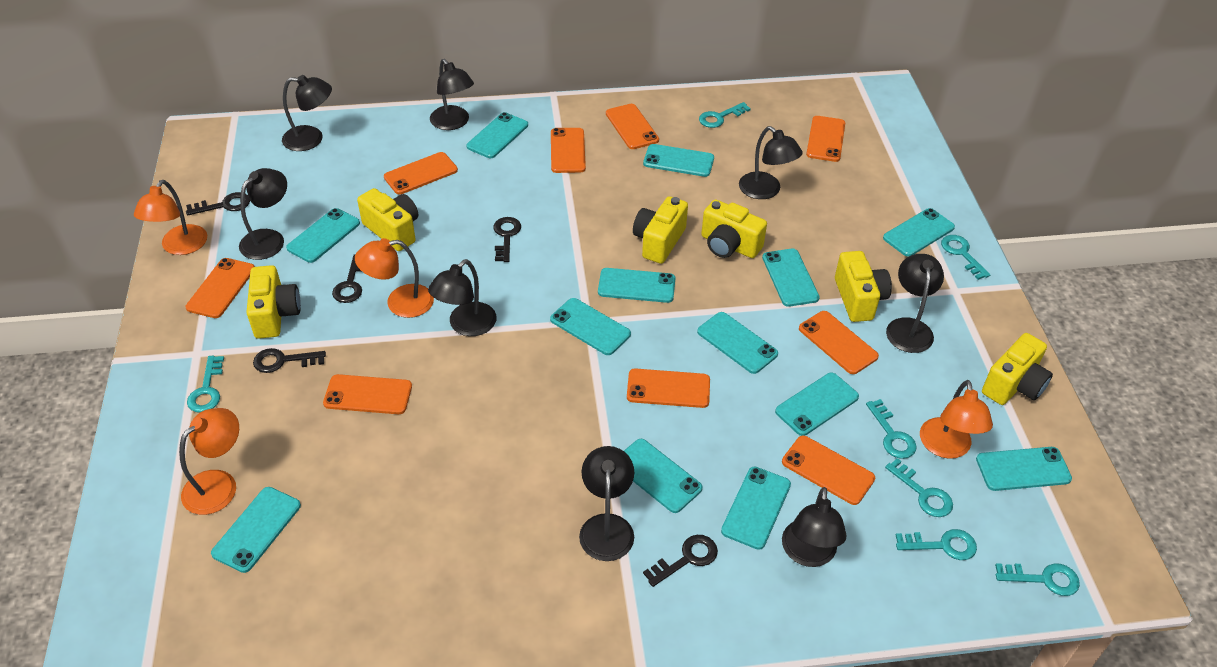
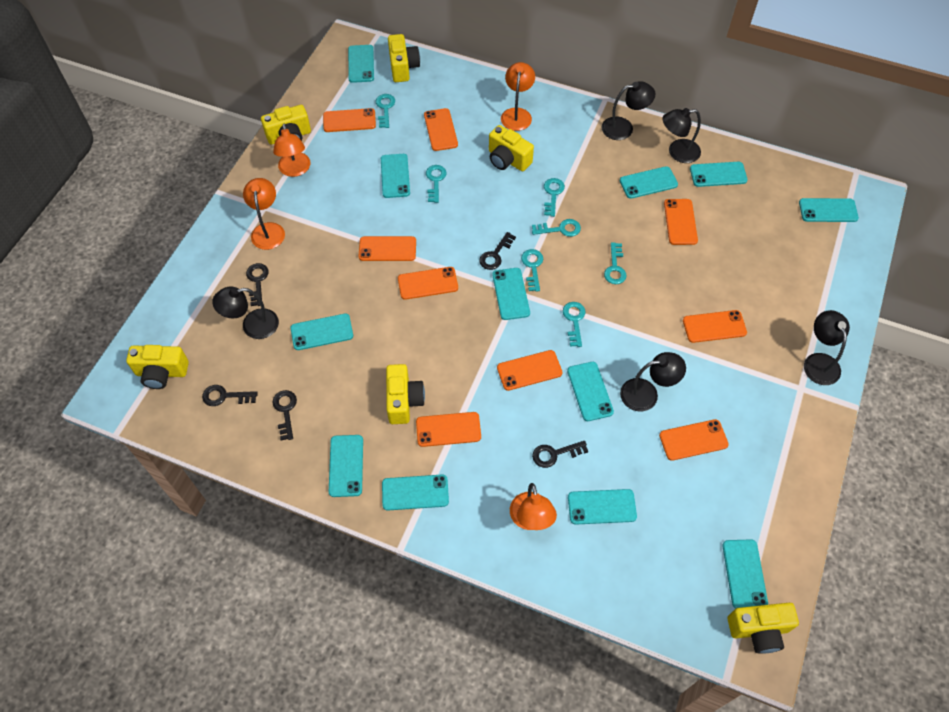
black lamp: [239,168,287,260] [282,75,332,151] [428,259,496,336] [430,59,474,130] [579,446,634,561] [739,126,803,199] [782,487,847,567] [886,254,944,353] = 8 -> [212,287,279,339] [602,81,655,140] [620,352,686,411] [663,108,701,163] [804,310,850,385] = 5
turquoise phone: [211,487,301,573] [286,208,360,263] [466,112,528,158] [550,298,631,355] [598,268,676,303] [624,439,703,513] [643,144,714,177] [697,312,778,374] [721,467,791,550] [762,249,820,307] [775,373,859,436] [883,208,955,257] [976,447,1072,491] = 13 -> [290,314,353,350] [329,435,363,497] [348,45,374,83] [381,154,410,198] [382,474,449,510] [492,268,530,320] [567,362,614,421] [568,489,637,525] [620,166,678,199] [690,162,748,187] [722,539,768,609] [799,198,859,222] = 12

